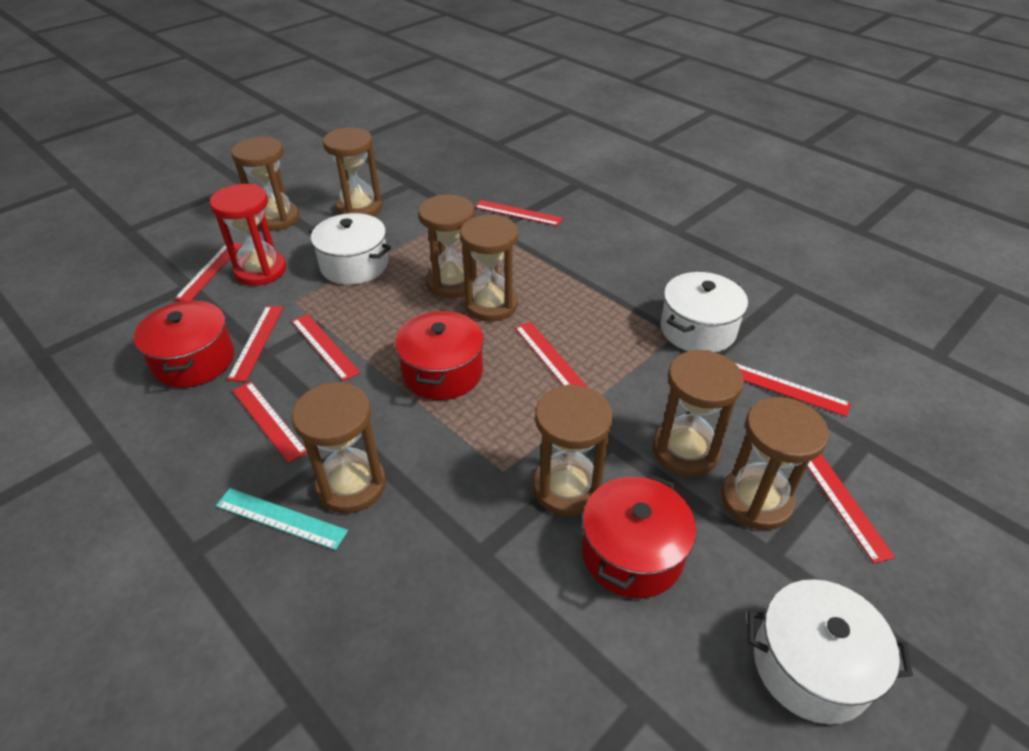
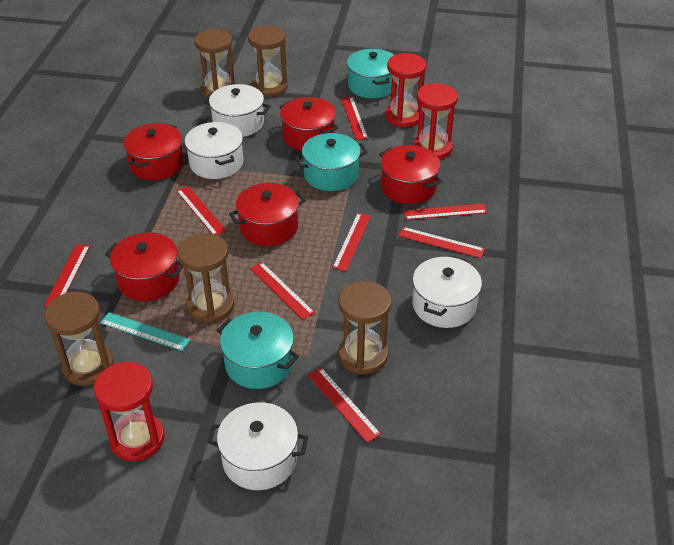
brown hourglass: [231,137,299,231] [292,382,386,513] [323,127,382,216] [418,194,477,298] [460,214,518,322] [533,384,613,516] [653,350,744,477] [721,397,829,530] = 8 -> [44,292,114,386] [178,233,234,323] [194,29,236,100] [248,26,288,97] [338,281,391,375] = 5
red hourglass: [210,184,286,286] = 1 -> [94,361,165,461] [385,53,426,127] [413,83,458,160] = 3
red pot: [134,299,234,388] [395,310,484,400] [582,474,696,598] = 3 -> [105,232,184,301] [123,123,184,180] [229,183,306,246] [279,97,338,151] [379,145,442,204] = 5
turquoise pot: none = 0 -> [217,312,299,389] [295,133,367,191] [347,49,394,98] = 3
white pot: [309,213,391,285] [660,272,748,352] [748,579,913,724] = 3 -> [185,122,243,179] [203,84,270,137] [207,402,308,490] [412,256,482,328] = 4

